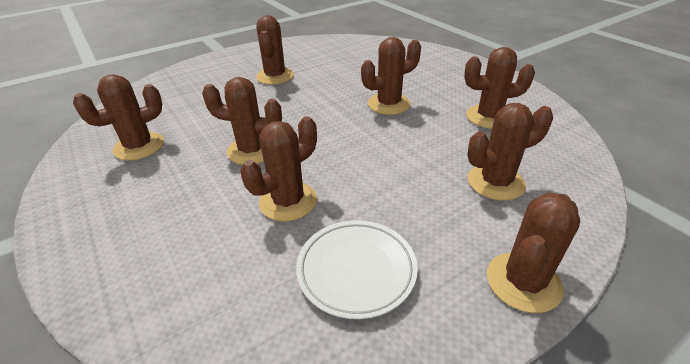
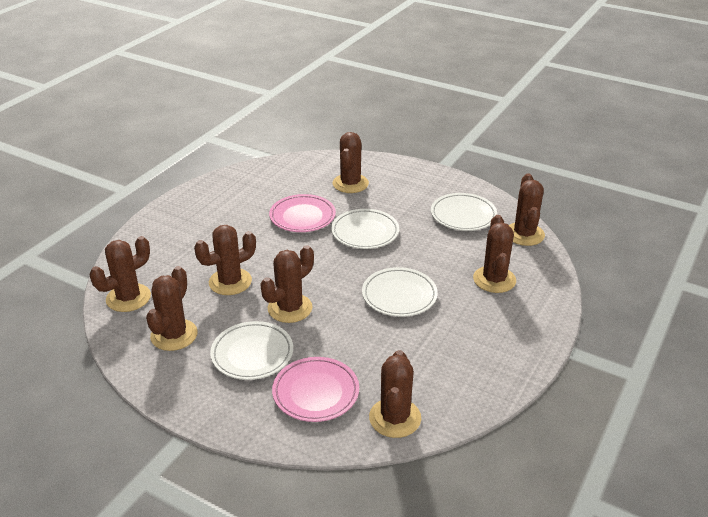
pink plate: none = 0 -> [269,194,336,232] [272,357,359,422] = 2
white plate: [296,220,418,319] = 1 -> [210,321,293,380] [331,209,399,249] [362,267,438,317] [431,193,497,231] = 4

